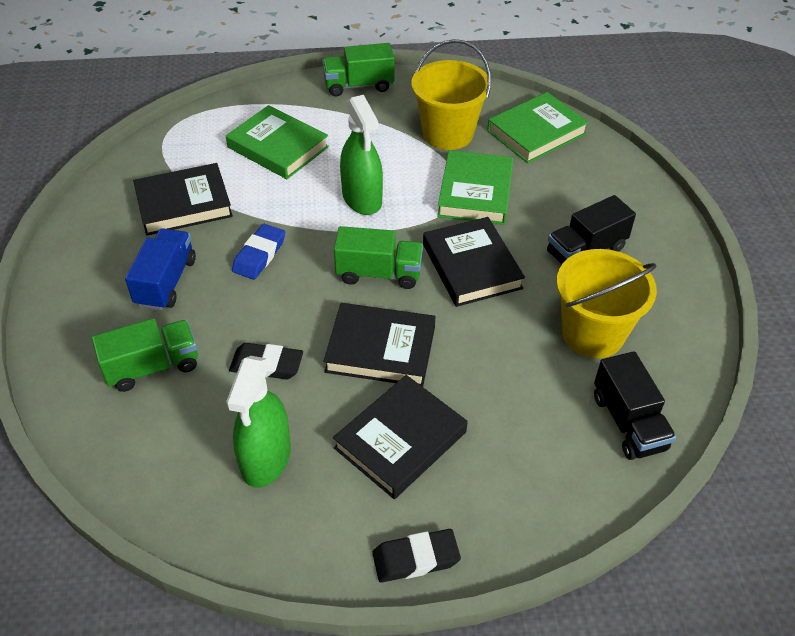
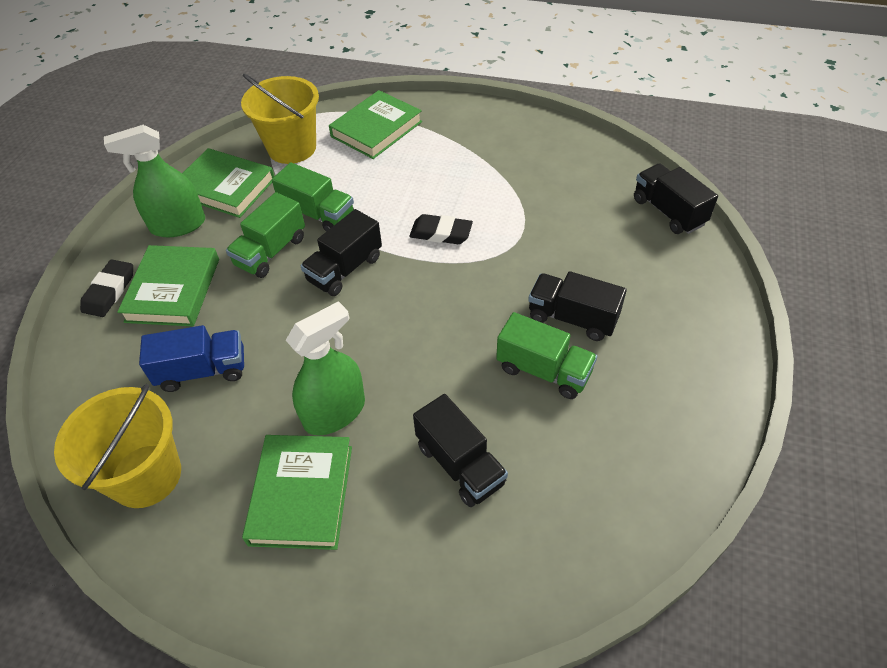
black book: [133,163,233,236] [324,303,435,387] [333,375,468,499] [423,217,525,307] = 4 -> none = 0
black truck: [547,195,636,264] [594,351,676,460] = 2 -> [300,209,382,296] [413,394,508,507] [528,271,627,341] [634,163,718,234] = 4
blue eraser: [232,224,285,280] = 1 -> none = 0
green book: [226,105,329,179] [437,150,513,225] [487,92,589,163] = 3 -> [117,245,219,326] [182,148,274,218] [242,435,352,550] [329,90,422,159] = 4

